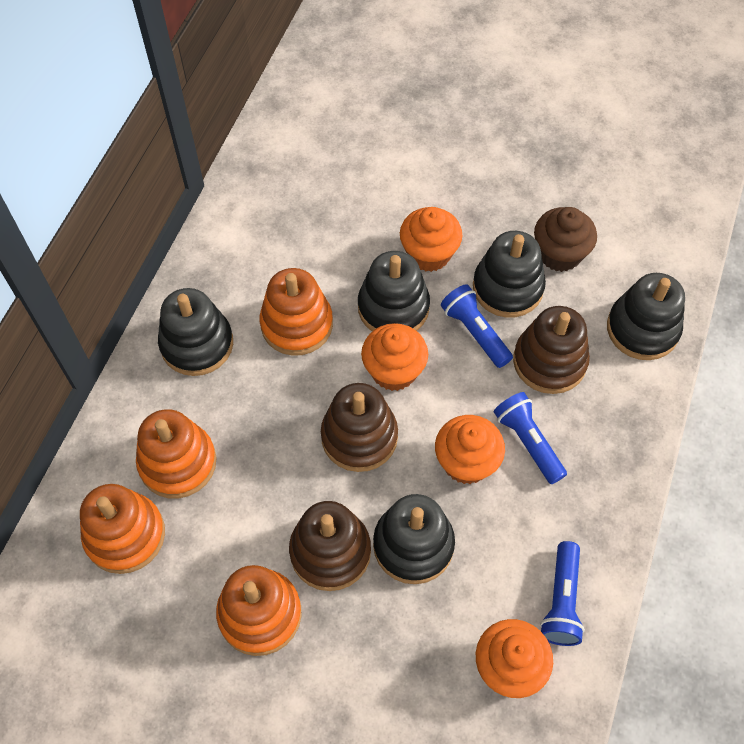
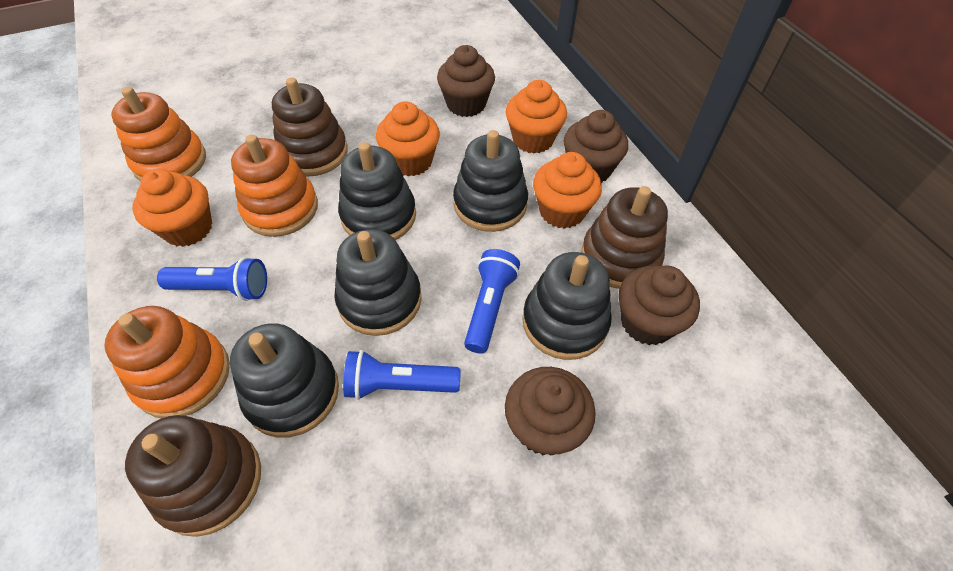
brown cupcake: [534,207,597,272] = 1 -> [437,45,495,117] [505,367,596,456] [564,110,628,183] [619,266,700,345] = 4
orange stacking toy: [80,484,165,574] [136,409,217,499] [216,565,301,656] [260,268,333,356] = 4 -> [104,306,230,418] [111,87,206,181] [231,134,318,237] = 3

